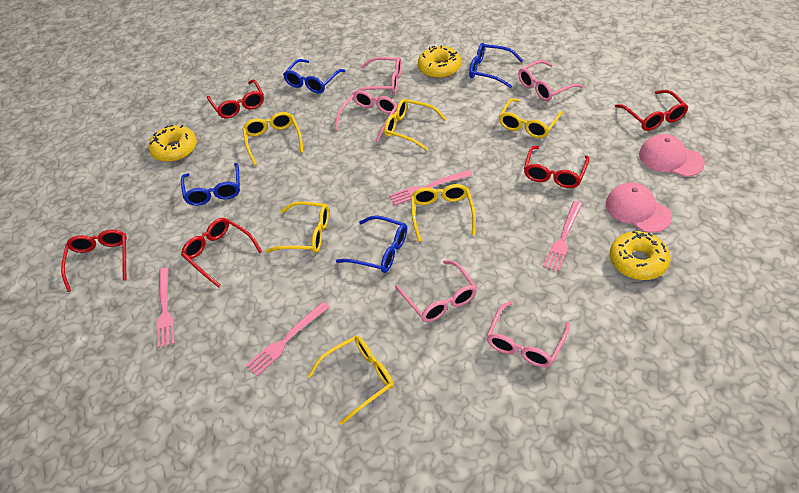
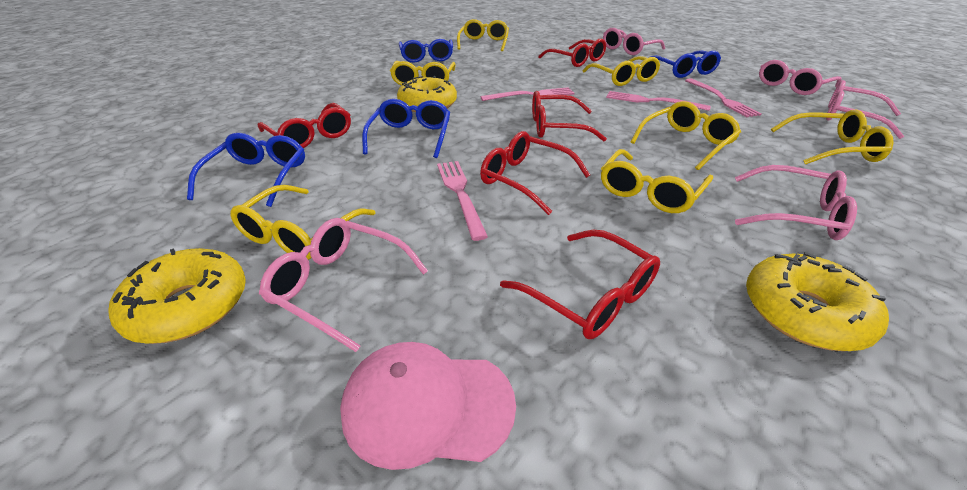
pink cap: [606,182,672,233] [639,134,705,177] = 2 -> [340,342,516,470] = 1
yellow glasses: [242,112,303,165] [266,201,329,253] [308,336,394,425] [384,98,447,151] [411,184,476,242] [499,98,563,138] = 6 -> [230,185,375,260] [390,61,456,85] [457,19,509,51] [583,56,660,86] [601,149,713,213] [631,101,741,170] [771,110,894,164] = 7

